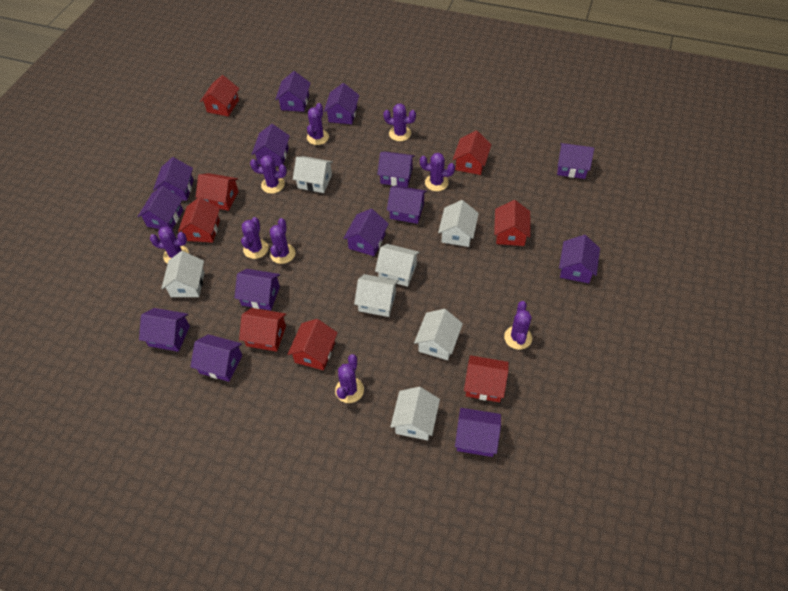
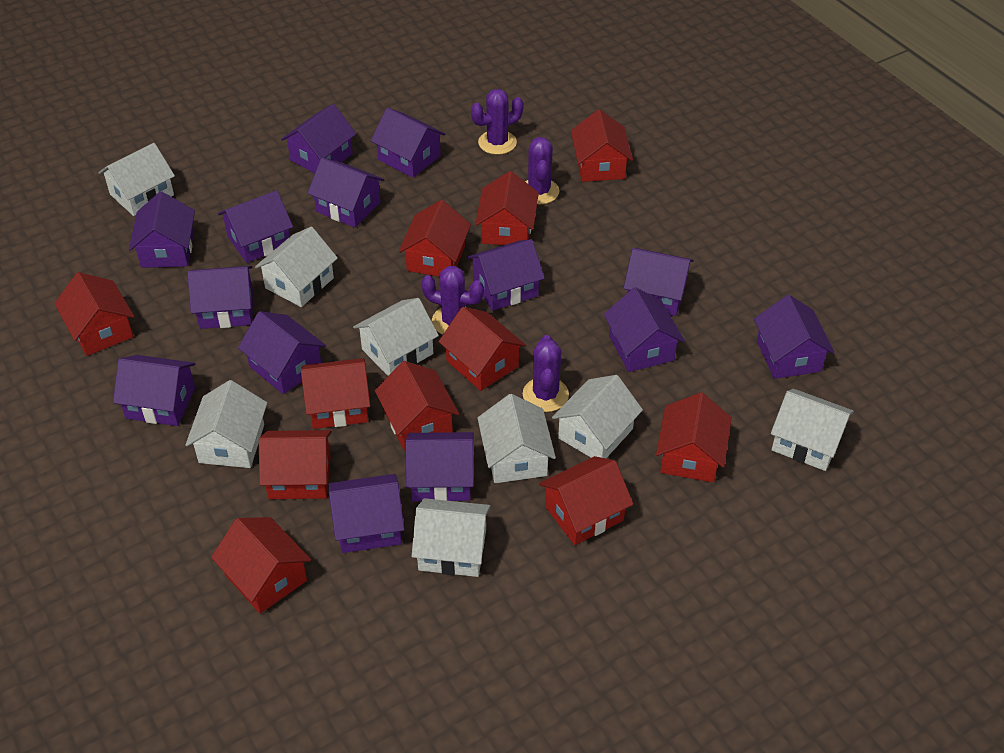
purple cactus: [150,226,189,264] [241,217,268,259] [250,155,287,194] [270,218,295,264] [307,103,329,145] [335,354,364,403] [383,103,416,141] [420,153,455,191] [504,301,532,350] = 9 -> [421,266,484,335] [471,89,523,155] [523,335,569,412] [525,137,559,204] = 4
red house: [178,197,220,243] [196,173,239,211] [200,75,239,116] [239,308,286,352] [288,319,338,370] [453,131,492,175] [464,355,509,402] [494,200,530,246] = 8 -> [54,272,134,356] [211,517,311,614] [259,430,332,499] [301,358,370,429] [375,361,459,450] [399,200,471,277] [439,307,526,391] [475,171,539,245] [539,456,633,545] [571,109,633,182] [656,392,732,482] = 11
white house: [161,251,205,297] [293,156,333,193] [354,274,398,317] [375,244,420,287] [390,387,440,441] [414,309,463,360] [438,200,479,247] = 7 -> [98,143,175,216] [185,380,267,468] [255,227,338,307] [353,298,439,376] [412,498,491,577] [477,394,556,483] [552,375,643,458] [771,389,854,471] = 8

